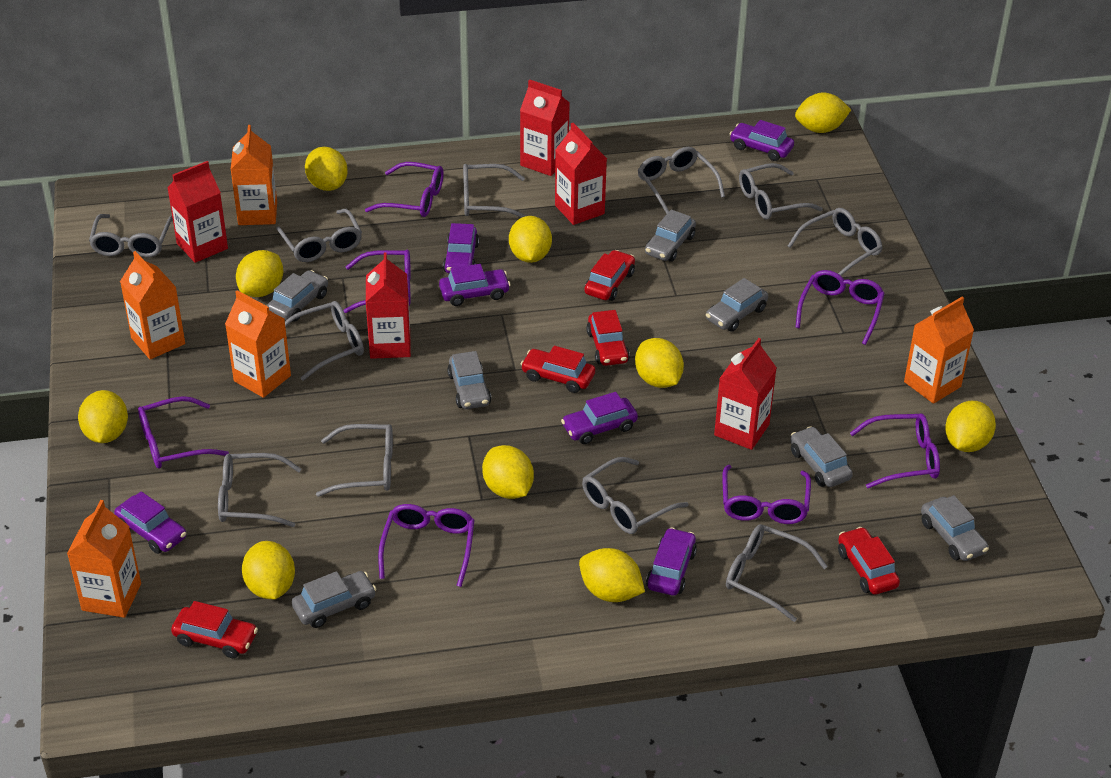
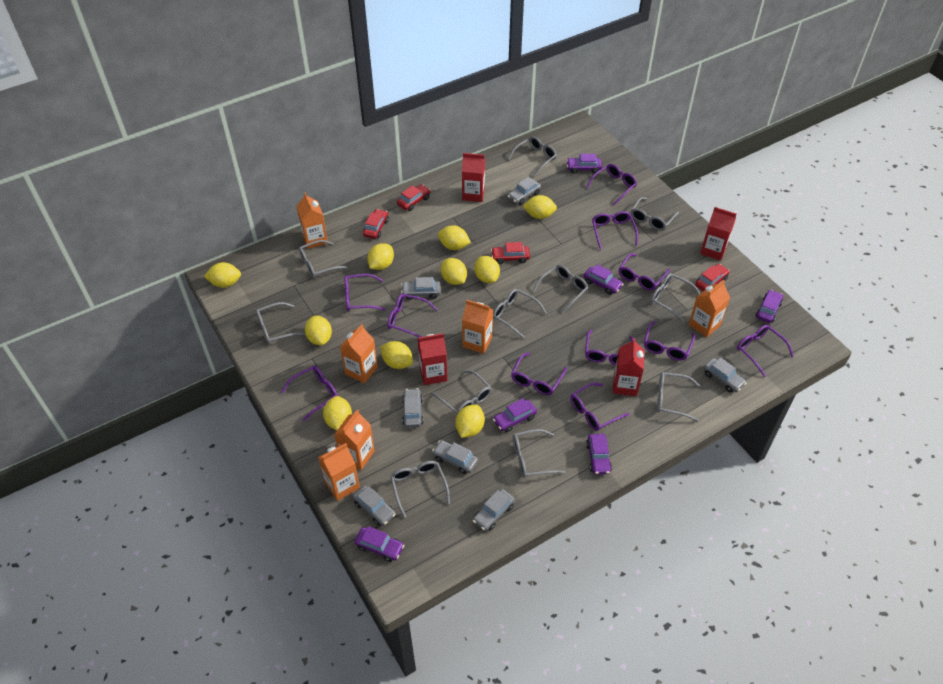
orange carton: [67,500,141,618] [120,251,185,359] [225,290,291,398] [231,125,277,225] [904,297,974,404] = 5 -> [296,192,328,249] [318,443,360,501] [334,410,375,470] [340,324,378,383] [462,300,493,354] [689,280,730,337] = 6
purple glasses: [138,396,229,468] [344,250,411,313] [365,162,444,217] [378,504,475,587] [722,465,811,524] [795,270,885,345] [850,413,940,488] = 7 -> [281,366,338,421] [344,274,386,311] [387,294,438,338] [511,352,567,395] [570,382,629,431] [585,330,633,365] [586,164,637,205] [592,211,638,250] [619,253,670,291] [644,322,695,361] [737,325,794,377] = 11
red car: [171,601,258,658] [520,346,595,393] [584,250,635,301] [586,310,630,366] [838,527,900,595] = 5 -> [363,209,389,239] [397,184,430,211] [491,242,530,264] [695,264,730,291] = 4
red carton: [167,161,228,263] [366,253,411,359] [520,80,569,176] [555,123,607,225] [714,338,777,450] = 5 -> [417,333,448,385] [462,153,485,202] [613,338,645,396] [700,207,736,261] = 4

